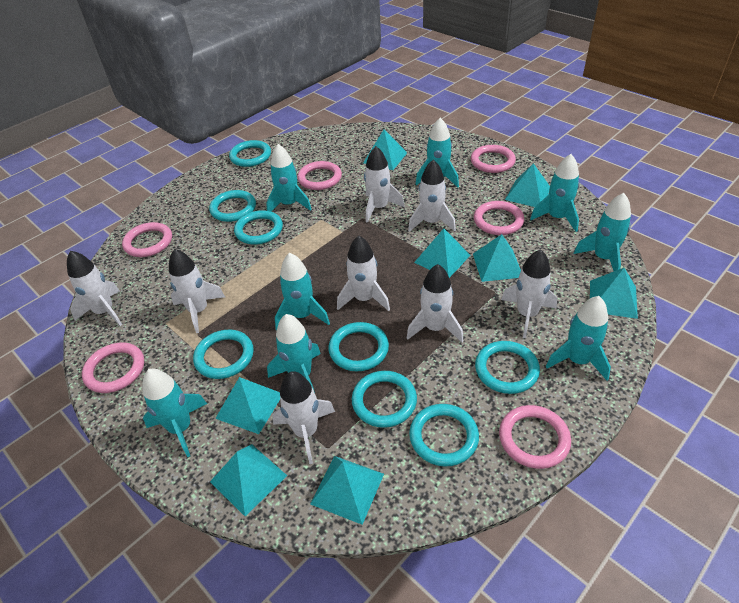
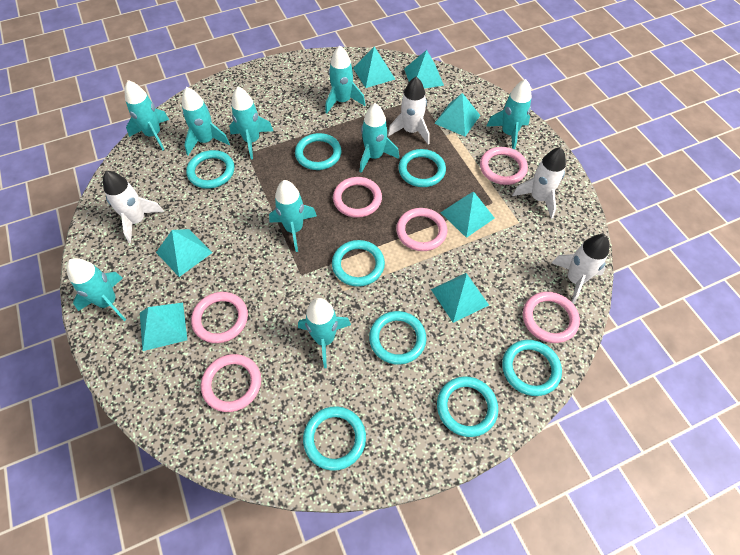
turquoise pyramid: [210,444,287,516] [215,377,280,434] [310,456,384,525] [363,129,407,170] [414,228,470,278] [473,234,521,282] [505,163,550,207] [590,268,638,319] = 8 -> [140,303,187,351] [156,229,213,277] [353,46,395,88] [404,50,444,89] [431,273,489,323] [434,93,480,136] [440,192,495,238] = 7
turquoise rocket: [143,369,207,457] [266,144,312,212] [267,314,321,393] [275,253,330,330] [415,118,459,188] [530,154,579,232] [546,296,611,381] [574,193,631,271] = 8 -> [66,258,126,321] [125,80,169,150] [182,87,230,155] [229,87,273,159] [269,180,317,252] [298,298,351,368] [325,46,365,114] [360,103,399,173] [486,79,532,150] = 9
white rocket: [67,251,122,326] [169,249,225,333] [272,371,335,464] [337,236,390,311] [364,146,405,223] [407,264,463,342] [408,160,456,232] [501,249,557,338] = 8 -> [103,171,164,243] [388,77,430,145] [512,147,566,219] [552,234,609,304] = 4

